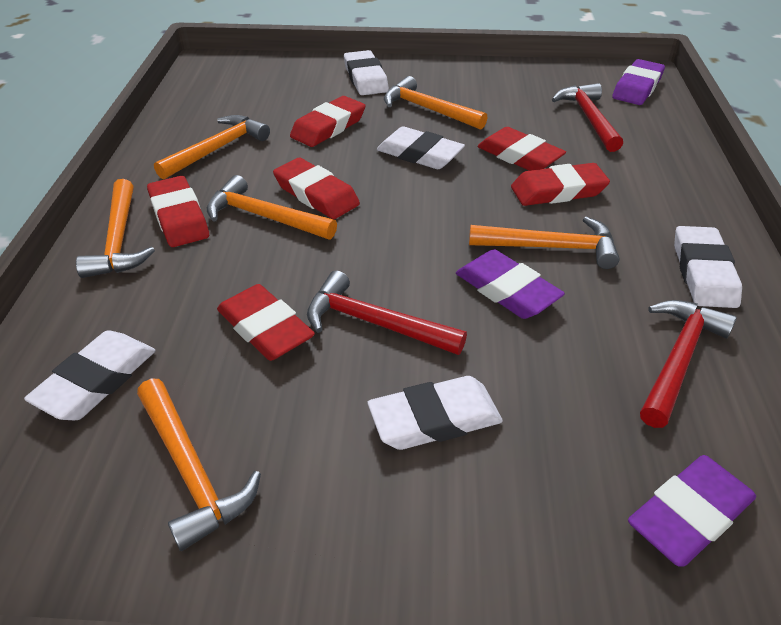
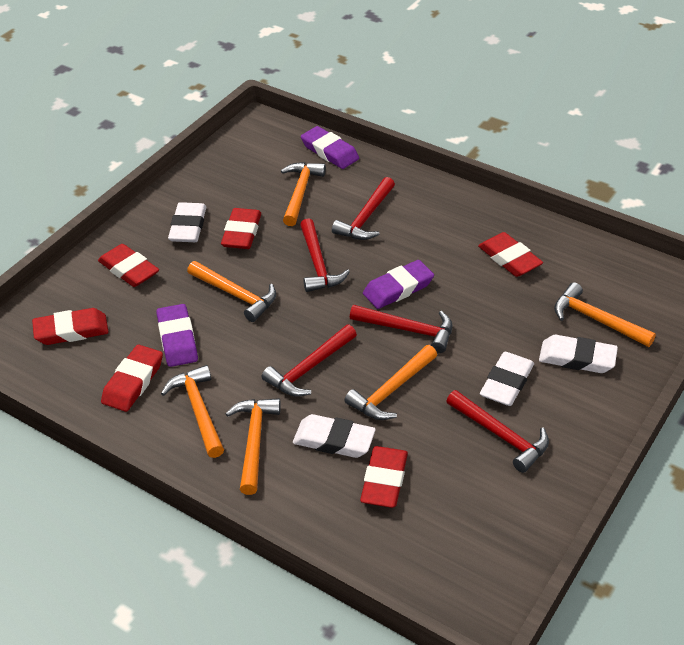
red hammer: [307,271,467,355] [552,83,623,152] [640,300,737,428] = 3 -> [262,325,357,397] [300,218,350,292] [332,177,395,240] [350,305,452,353] [446,390,549,473] = 5
white eraser: [24,331,156,420] [344,50,389,95] [368,376,503,450] [377,127,465,169] [674,226,742,308] = 5 -> [168,202,206,242] [293,414,376,458] [480,352,534,406] [539,335,618,373] = 4

